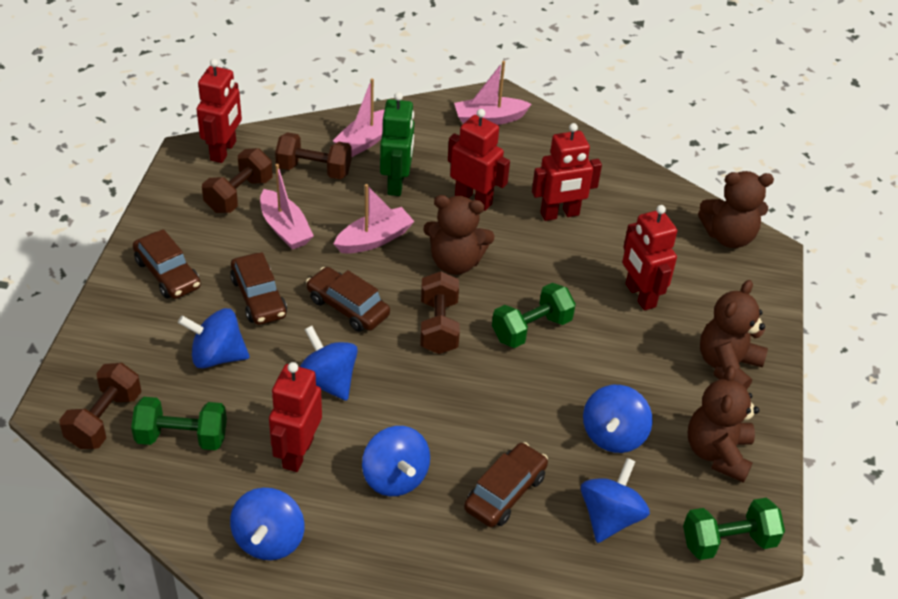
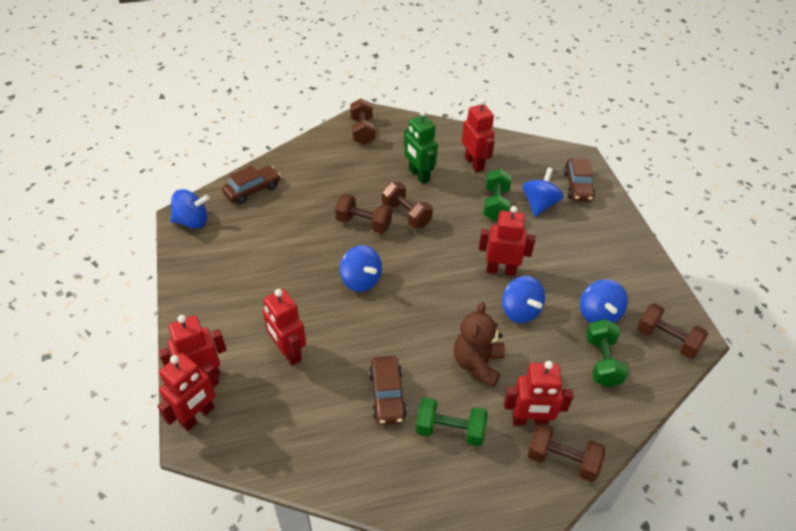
blue spinning top: [178,308,250,368] [230,488,304,560] [300,326,358,401] [362,426,430,496] [581,458,650,543] [583,385,652,453] = 6 -> [170,189,210,229] [340,245,382,292] [502,276,545,323] [523,167,564,216] [580,279,628,323] = 5
brown car: [133,229,201,299] [230,252,287,325] [306,267,390,332] [464,442,548,527] = 4 -> [222,165,281,204] [369,356,407,424] [564,158,595,202] = 3
brown dumbbell: [59,363,141,449] [202,148,273,213] [275,132,352,179] [420,271,460,354] = 4 -> [335,194,392,233] [350,99,375,145] [382,182,433,228] [528,422,605,482] [637,303,708,359] = 5
brown teddy bear: [423,195,495,275] [688,365,759,483] [698,171,774,248] [700,280,768,389] = 4 -> [454,302,505,388] = 1
pink boat: [260,164,314,250] [333,78,385,157] [334,184,415,254] [454,61,532,125] = 4 -> none = 0
red robot: [196,59,242,163] [269,362,322,472] [448,109,510,211] [532,123,602,221] [622,205,677,311] = 5 -> [157,353,219,431] [158,315,226,377] [263,289,306,366] [462,99,495,172] [479,206,536,276] [504,361,574,426] = 6

